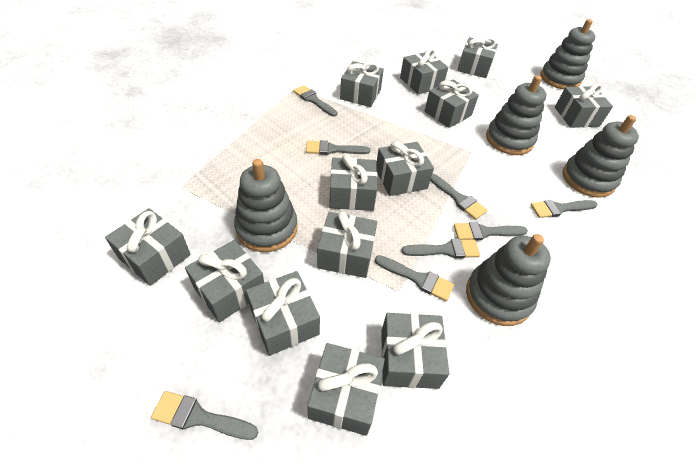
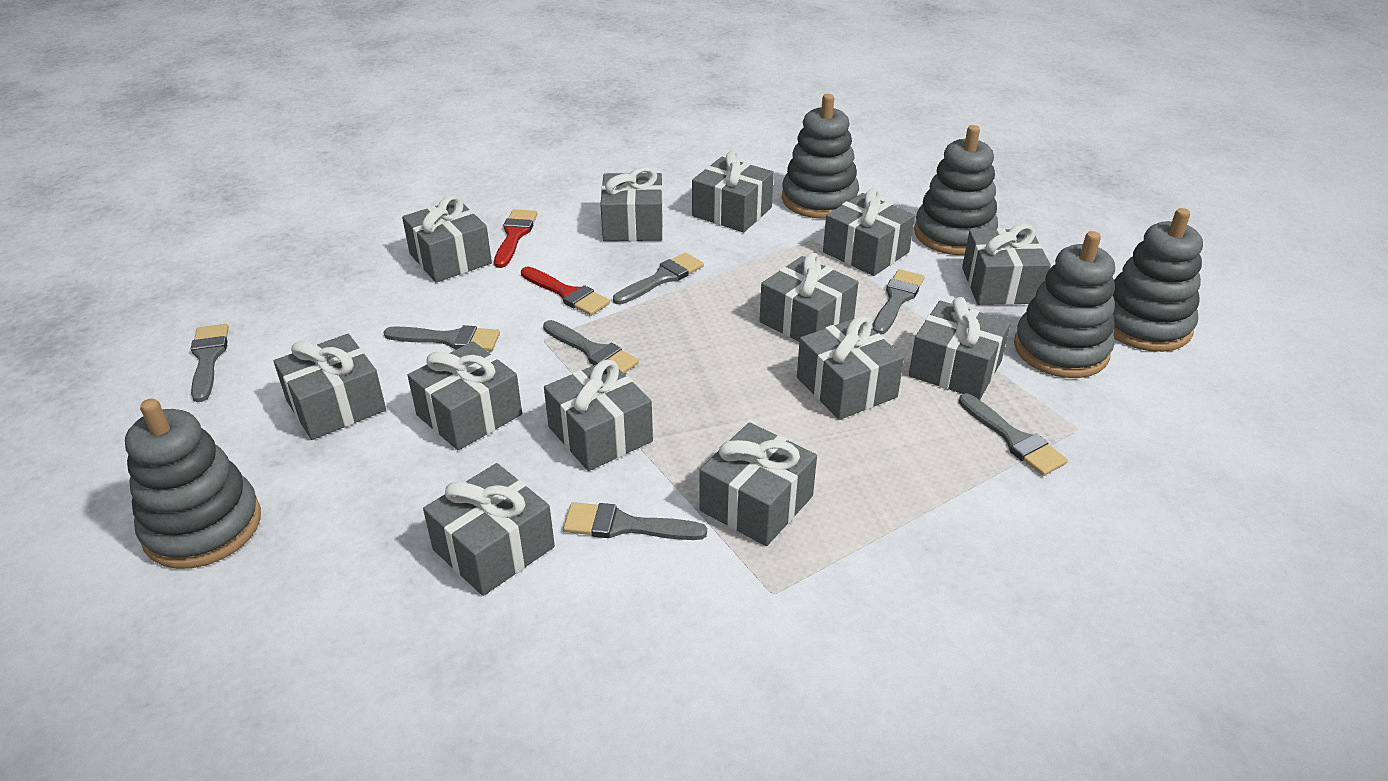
grey brush: [151,391,258,440] [293,85,337,117] [306,140,370,155] [375,255,454,301] [402,239,480,259] [430,174,488,220] [454,222,528,240] [531,200,597,218] = 8 -> [191,324,229,403] [383,325,500,351] [543,320,639,373] [563,502,707,540] [613,253,704,305] [873,269,925,334] [959,393,1068,476] = 7
red brush: none = 0 -> [494,209,537,268] [521,267,610,316] = 2

